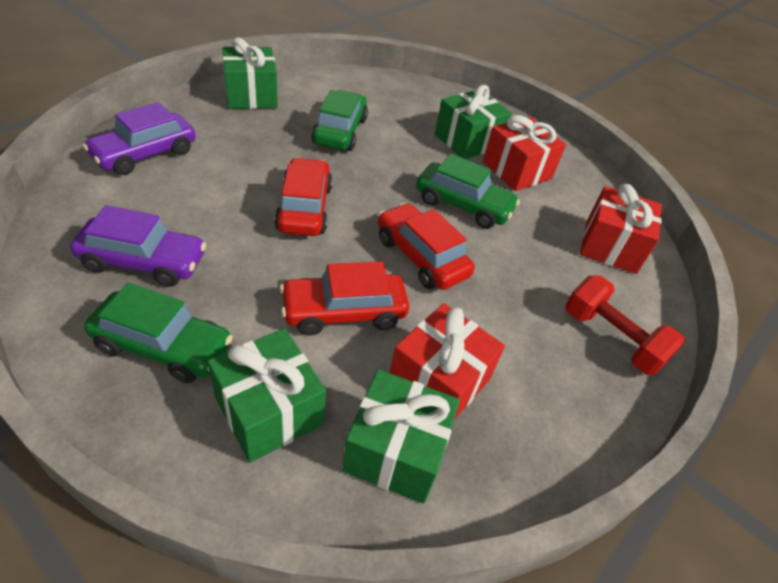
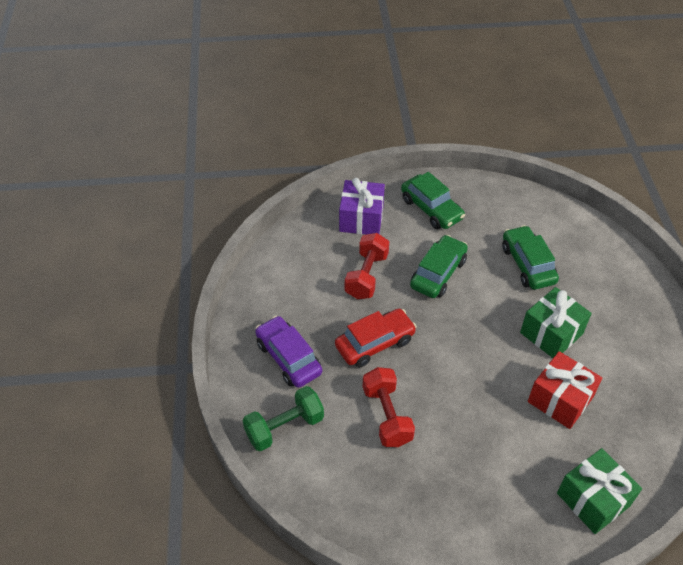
green dumbbell: none = 0 -> [242,386,324,451] = 1
green gift: [207,328,326,463] [222,37,278,109] [342,369,460,504] [435,85,512,159] = 4 -> [520,287,592,358] [557,448,642,534] = 2
purple car: [70,205,206,287] [83,102,196,175] = 2 -> [255,316,322,388] = 1
purple gift: none = 0 -> [339,178,385,234] = 1
red car: [274,158,333,236] [280,261,409,335] [378,203,475,290] = 3 -> [335,309,417,367] = 1
red dumbbell: [565,276,685,375] = 1 -> [345,233,389,299] [363,367,415,447] = 2
red gift: [390,303,505,420] [483,115,566,191] [580,184,662,274] = 3 -> [528,351,602,429] = 1

